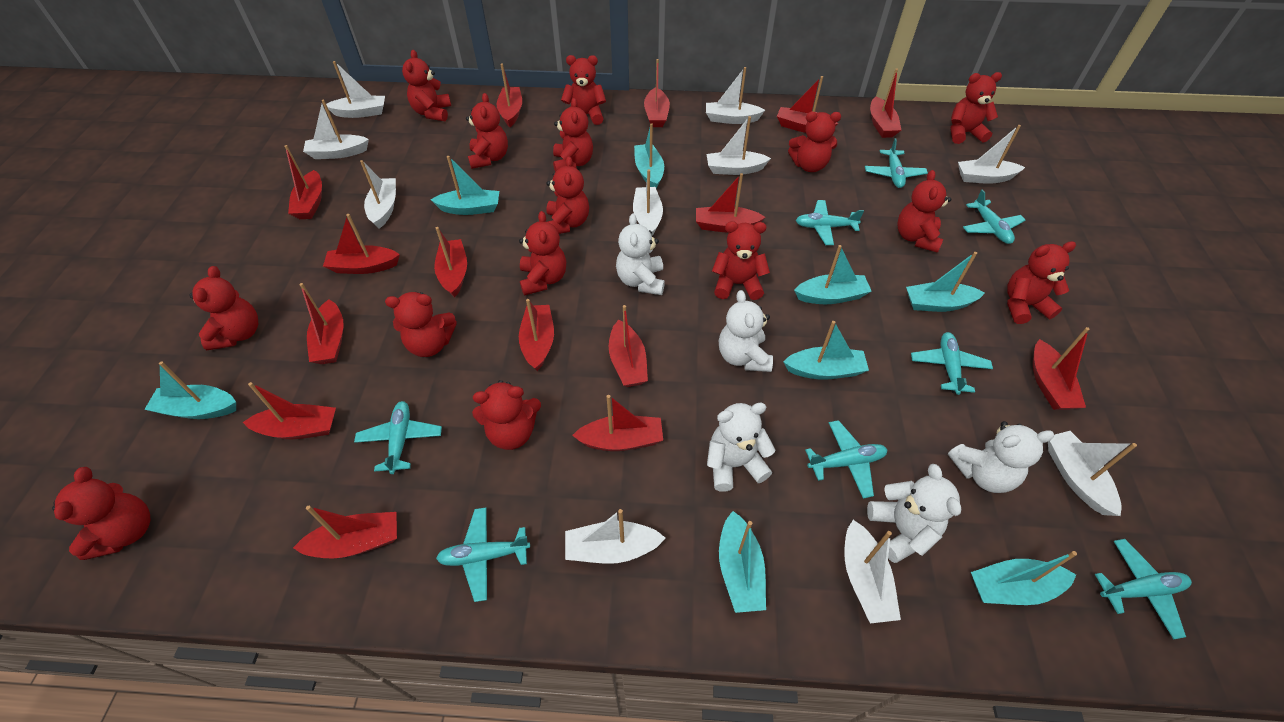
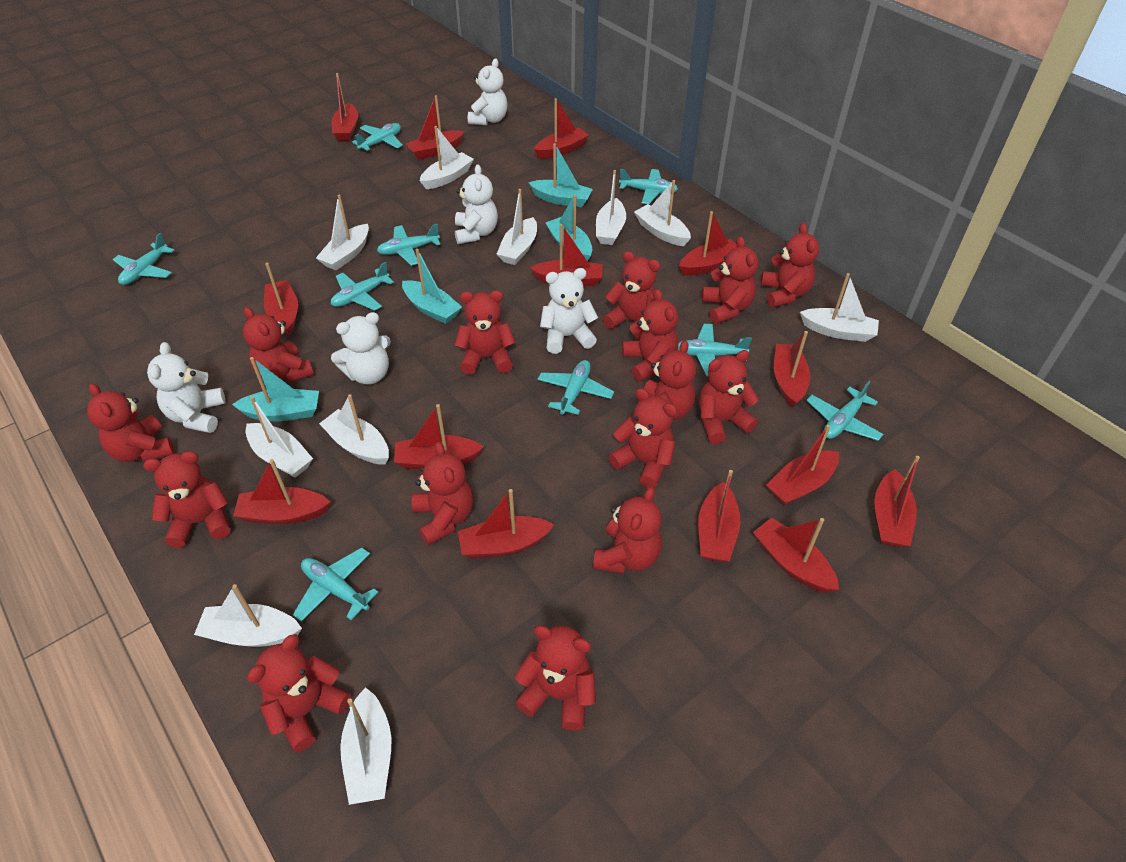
red boat: [243,382,336,439] [284,145,322,219] [293,506,397,558] [299,283,344,364] [323,214,400,274] [434,227,467,297] [497,64,522,127] [519,299,554,371] [572,395,663,451] [609,305,648,387] [644,59,670,127] [696,173,765,233] [777,76,838,133] [870,68,901,138] [1033,327,1089,410] = 15 -> [233,459,330,524] [264,263,298,336] [332,73,358,141] [394,404,484,469] [406,95,465,160] [458,489,555,559] [530,224,603,287] [534,98,589,159] [679,211,737,276] [698,470,741,562] [753,517,839,593] [766,425,839,505] [774,331,810,407] [874,456,920,547] = 14
turquoise boat: [144,361,236,419] [431,156,499,215] [634,123,664,188] [719,511,766,613] [783,321,869,380] [794,245,872,304] [906,252,985,312] [971,551,1077,605] = 8 -> [232,357,319,422] [402,249,462,324] [528,143,593,207] [546,195,592,261] = 4
turquoise plane: [354,401,442,474] [436,508,530,602] [796,200,864,245] [805,420,887,499] [865,138,928,188] [911,332,993,395] [963,189,1025,244] [1095,539,1192,640] = 8 -> [113,233,174,285] [293,547,378,622] [331,262,394,311] [352,123,403,152] [377,224,441,266] [537,360,614,415] [619,169,678,204] [678,324,752,376] [806,381,883,441] = 9

